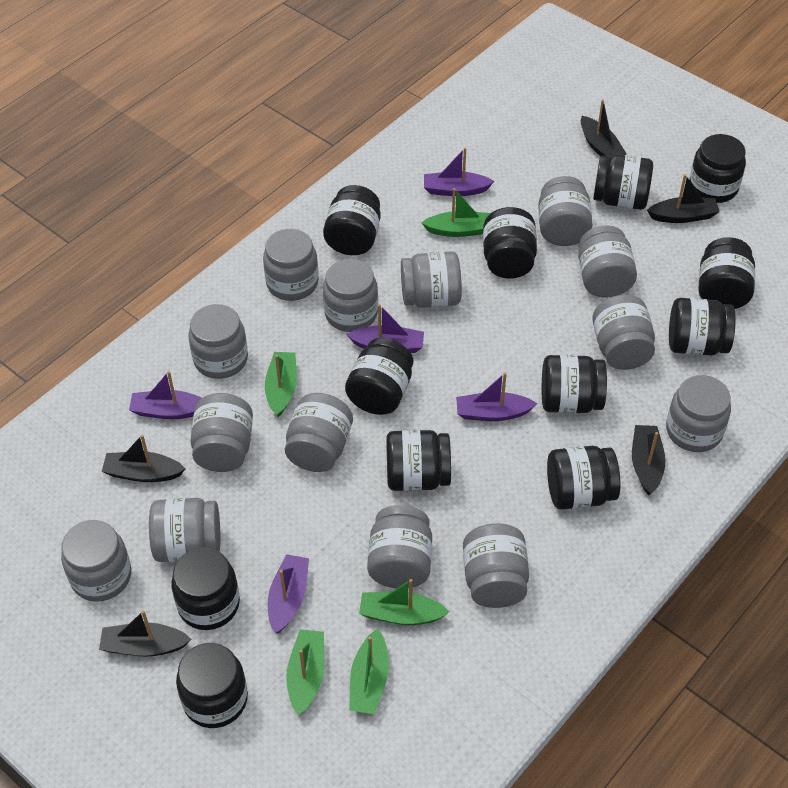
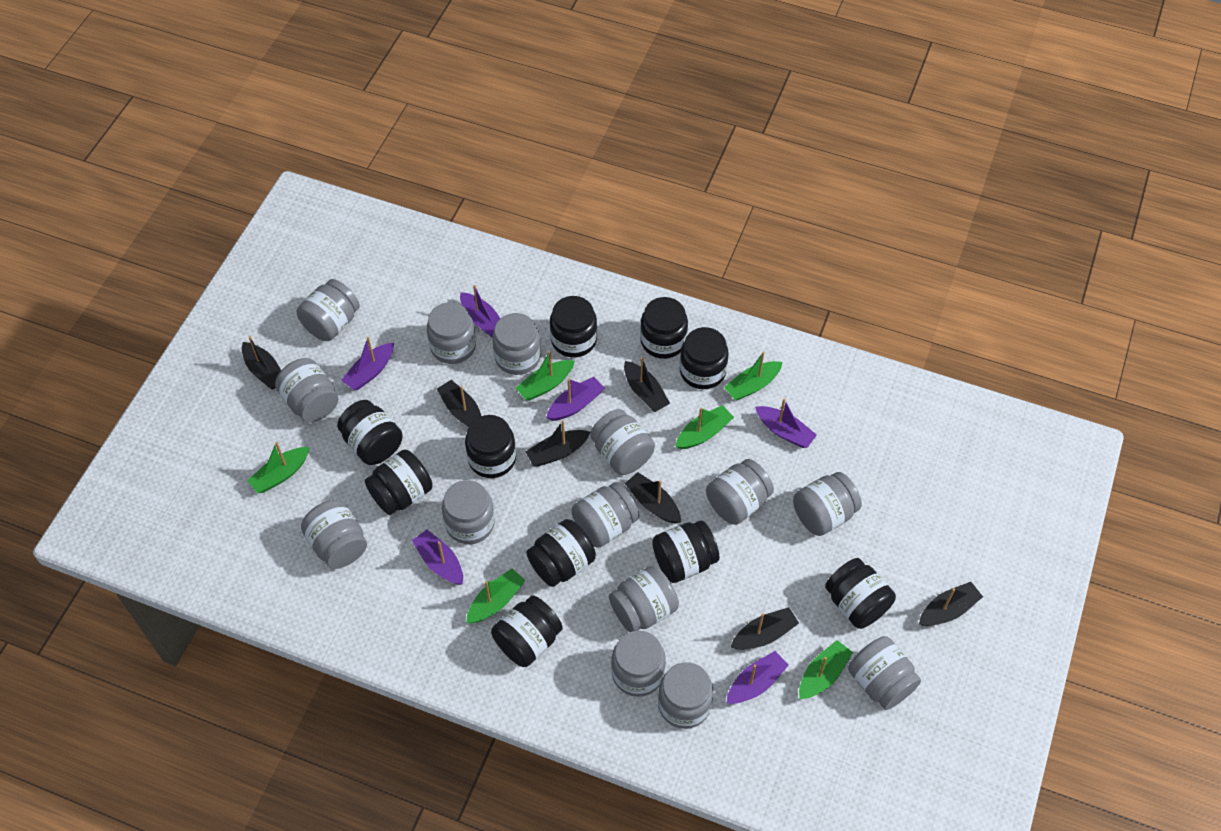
black boat: [99,610,191,657] [101,435,186,482] [581,100,627,158] [632,425,666,495] [647,174,720,223] = 5 -> [242,336,281,390] [437,380,481,427] [525,420,590,466] [624,357,670,412] [624,472,681,524] [731,607,799,650] [919,582,983,626] = 7
black jar: [171,548,240,630] [176,643,248,728] [323,185,381,255] [345,338,413,415] [386,430,451,491] [483,207,537,278] [542,355,607,413] [547,446,620,510] [593,154,653,210] [669,298,736,355] [689,134,746,203] [698,237,755,309] = 12 -> [337,400,403,465] [365,450,433,515] [465,415,516,478] [491,596,563,667] [527,519,596,587] [550,296,597,357] [640,297,688,359] [652,520,720,583] [680,327,729,389] [825,558,896,629] = 10
green boat: [265,352,297,417] [286,629,325,715] [349,629,389,714] [359,579,449,625] [421,188,491,237] = 5 -> [247,442,310,493] [466,568,526,623] [516,351,575,401] [675,405,734,449] [724,352,783,400] [799,640,853,699] = 6
purple boat: [129,371,201,419] [268,554,309,633] [346,304,424,353] [424,147,494,196] [456,372,537,421] = 5 -> [341,337,394,390] [412,530,463,585] [460,285,501,337] [546,377,605,421] [727,651,789,704] [755,398,817,448] = 6

